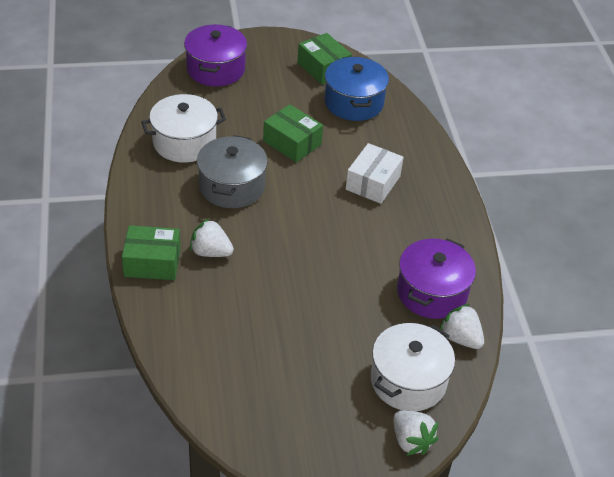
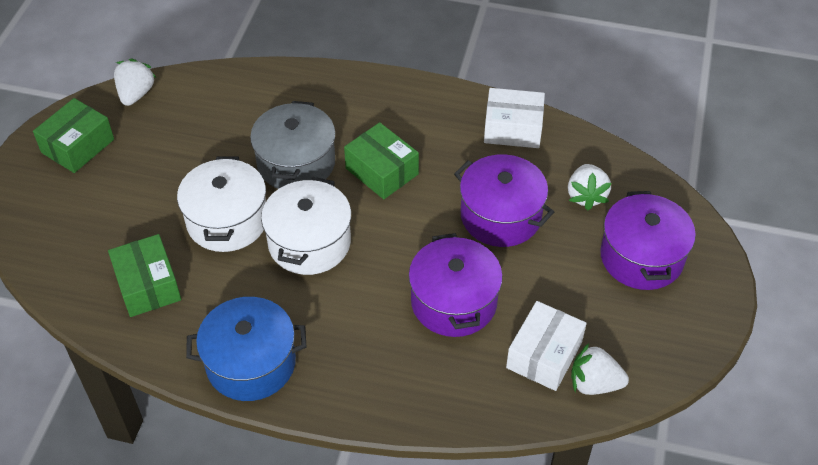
purple pot: [184,24,247,87] [397,238,476,319] = 2 -> [409,233,503,337] [454,154,554,247] [600,191,696,290] = 3
white box: [346,143,404,204] = 1 -> [484,88,545,148] [506,301,587,391] = 2

